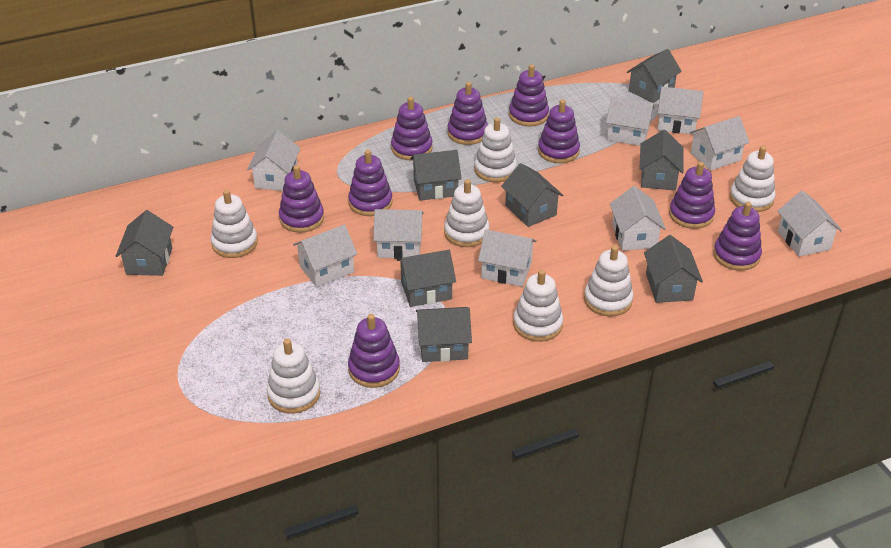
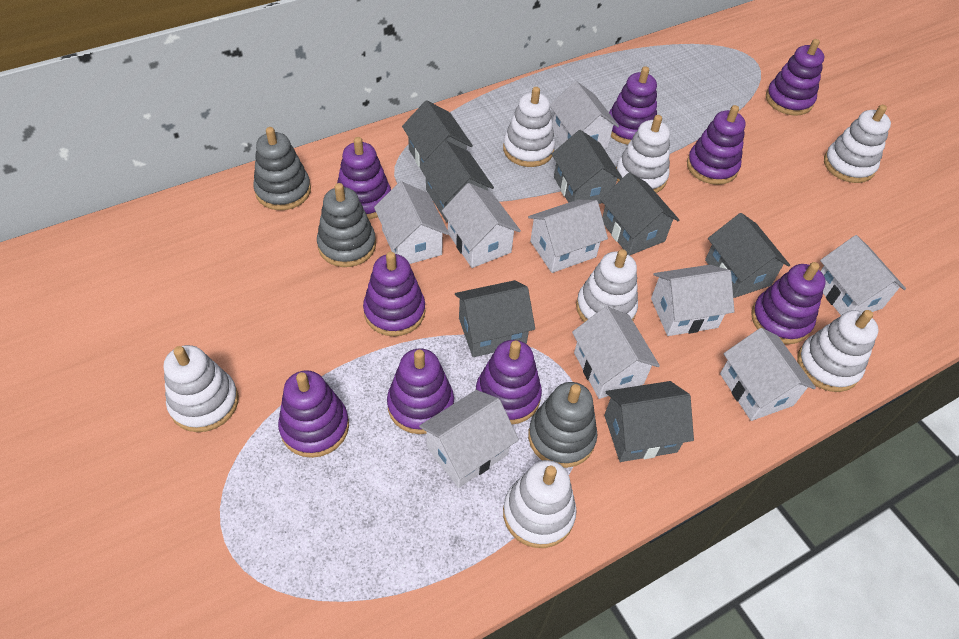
grey house: [116,210,173,276] [397,250,456,307] [410,150,462,201] [416,307,472,362] [501,163,563,227] [627,49,682,103] [639,130,684,191] [644,235,703,303] = 8 -> [402,100,473,167] [420,140,494,222] [455,280,535,357] [552,130,622,204] [600,172,679,255] [604,381,694,462] [705,213,790,298] = 7
grey stacking toy: none = 0 -> [253,127,311,210] [317,183,376,267] [528,382,597,468] = 3

